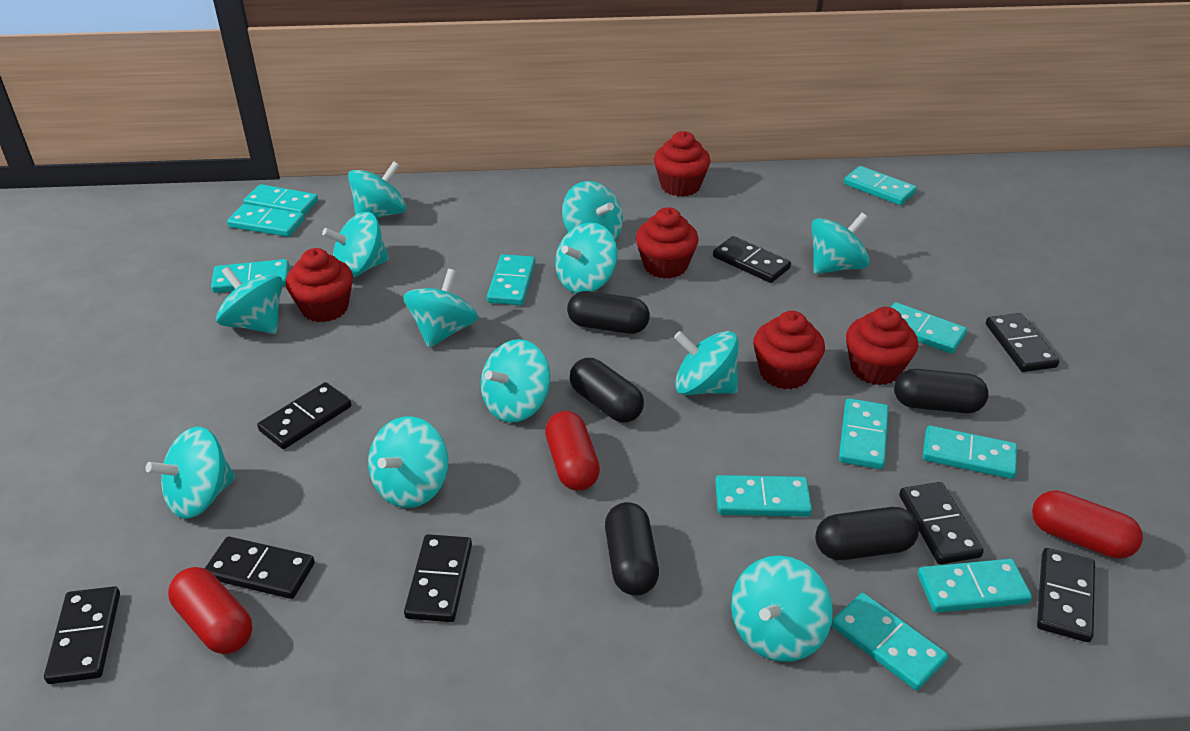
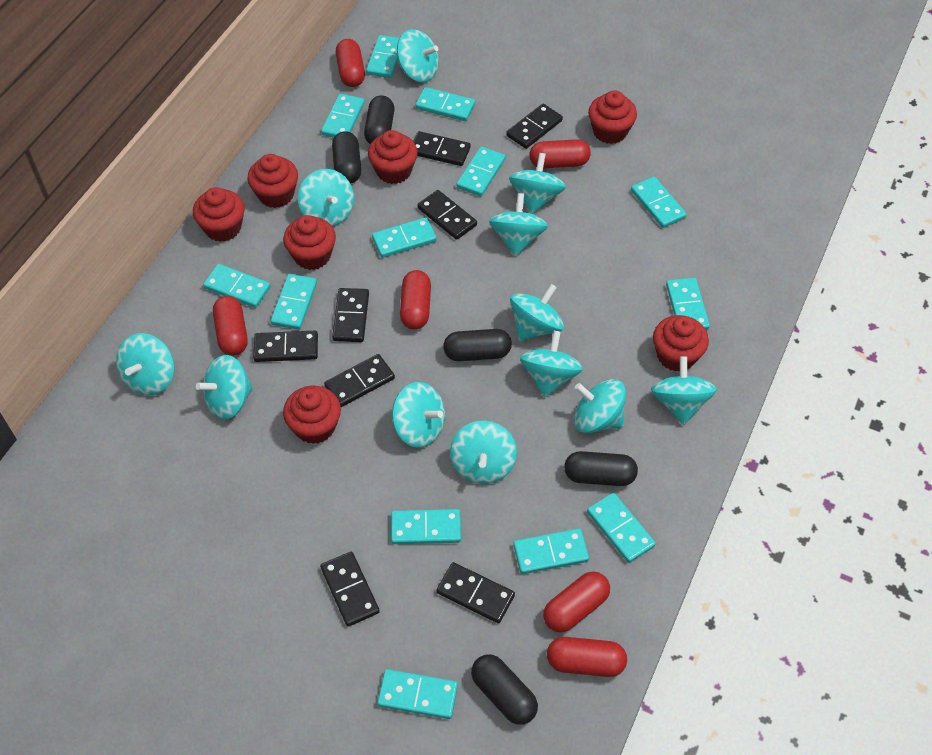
red capsule: [168,567,252,654] [545,411,600,491] [1032,491,1143,559] = 3 -> [213,296,248,356] [336,39,365,87] [400,270,431,330] [529,139,591,169] [543,571,610,632] [547,637,627,677] = 6
red cupcake: [286,248,353,322] [636,207,699,279] [654,131,711,197] [753,311,825,389] [846,307,918,385] = 5 -> [193,187,244,242] [247,154,298,208] [283,215,336,270] [283,386,341,444] [368,130,418,184] [588,90,637,144] [653,315,709,371] = 7
turquoise domino: [211,259,289,293] [227,204,304,237] [243,184,318,215] [487,254,535,305] [715,475,812,517] [832,593,948,690] [839,398,889,469] [844,166,917,205] [891,302,967,354] [918,559,1032,613] [923,425,1017,479] = 11 -> [203,264,271,308] [271,274,317,330] [321,94,365,138] [366,35,400,78] [372,217,437,258] [378,669,458,719] [391,509,461,544] [415,87,475,121] [456,147,506,196] [513,528,589,574] [587,493,656,563] [631,177,687,228] [666,278,710,330] = 13

